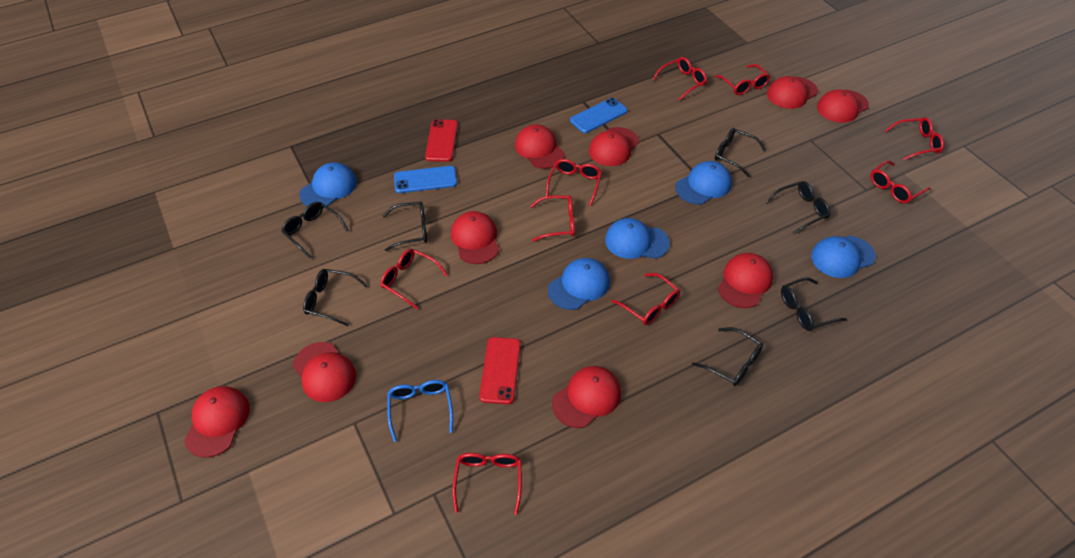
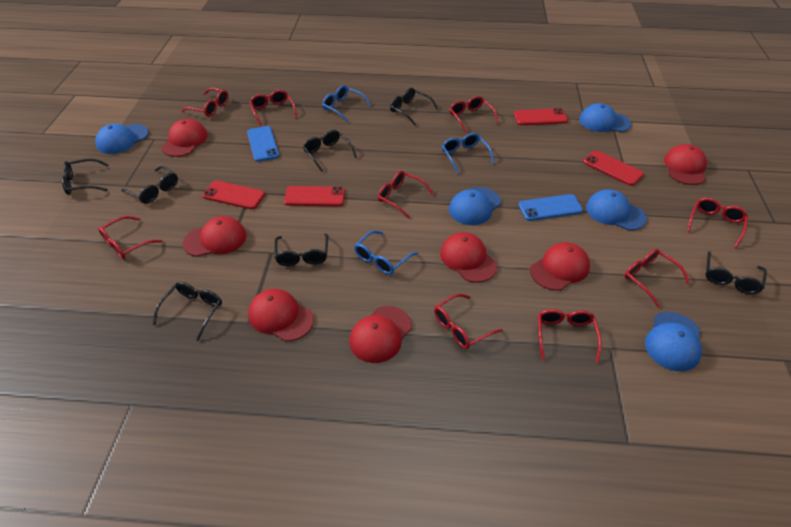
blue glasses: [387,380,453,442] = 1 -> [322,85,371,123] [354,230,418,275] [442,133,494,174] = 3
red cap: [184,386,250,458] [293,342,356,402] [451,211,499,264] [515,124,565,169] [552,366,621,428] [589,127,639,166] [718,253,773,308] [767,76,818,109] [817,89,869,123] = 9 -> [161,119,208,157] [183,216,246,257] [248,289,314,341] [349,306,412,363] [440,232,497,283] [530,242,590,291] [664,144,707,185] = 7
red phone: [425,119,458,162] [479,337,521,404] = 2 -> [202,180,265,209] [284,186,345,206] [514,108,568,125] [583,150,644,186] = 4

